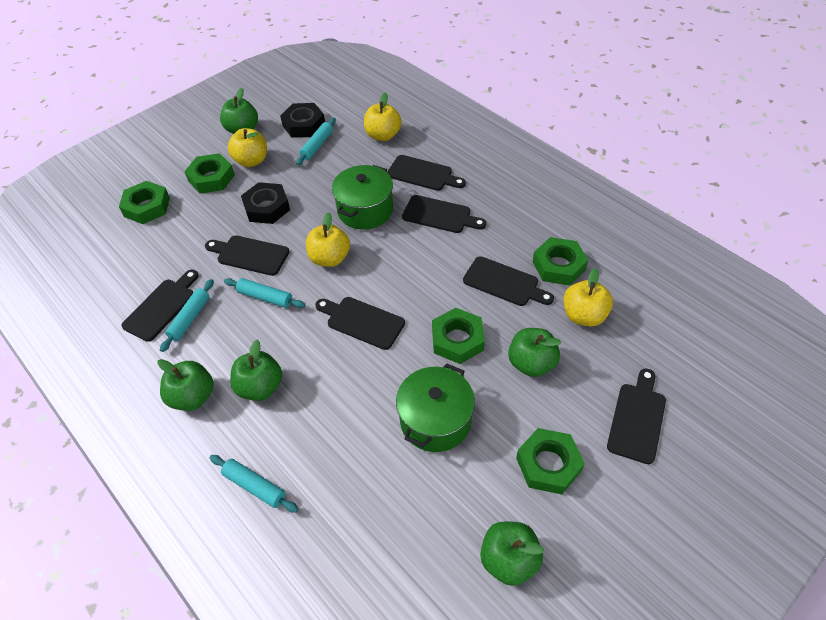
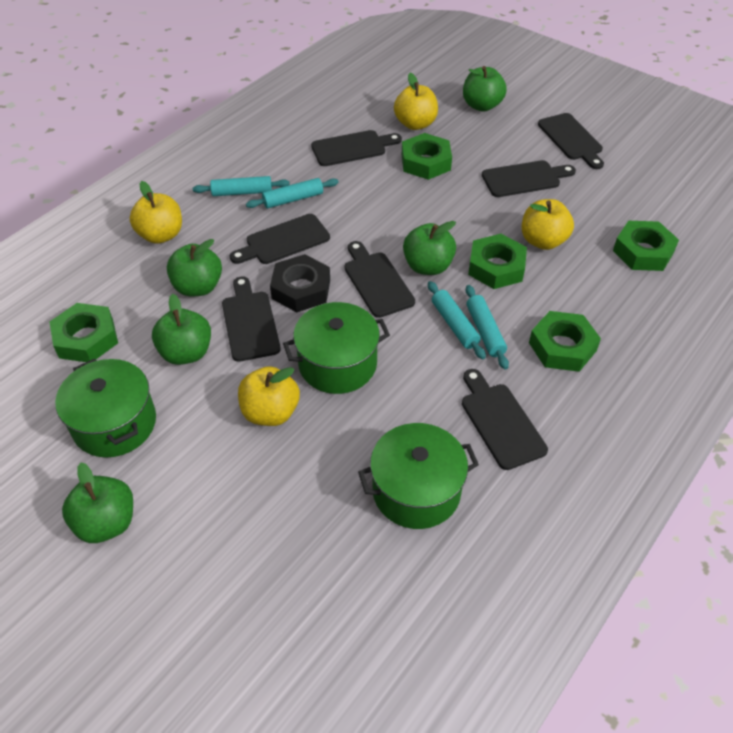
black nut: [241,182,290,224] [280,103,325,138] = 2 -> [270,254,330,312] = 1
green pot: [332,165,393,230] [396,363,475,452] = 2 -> [55,359,156,457] [283,302,390,394] [358,423,479,529] = 3

